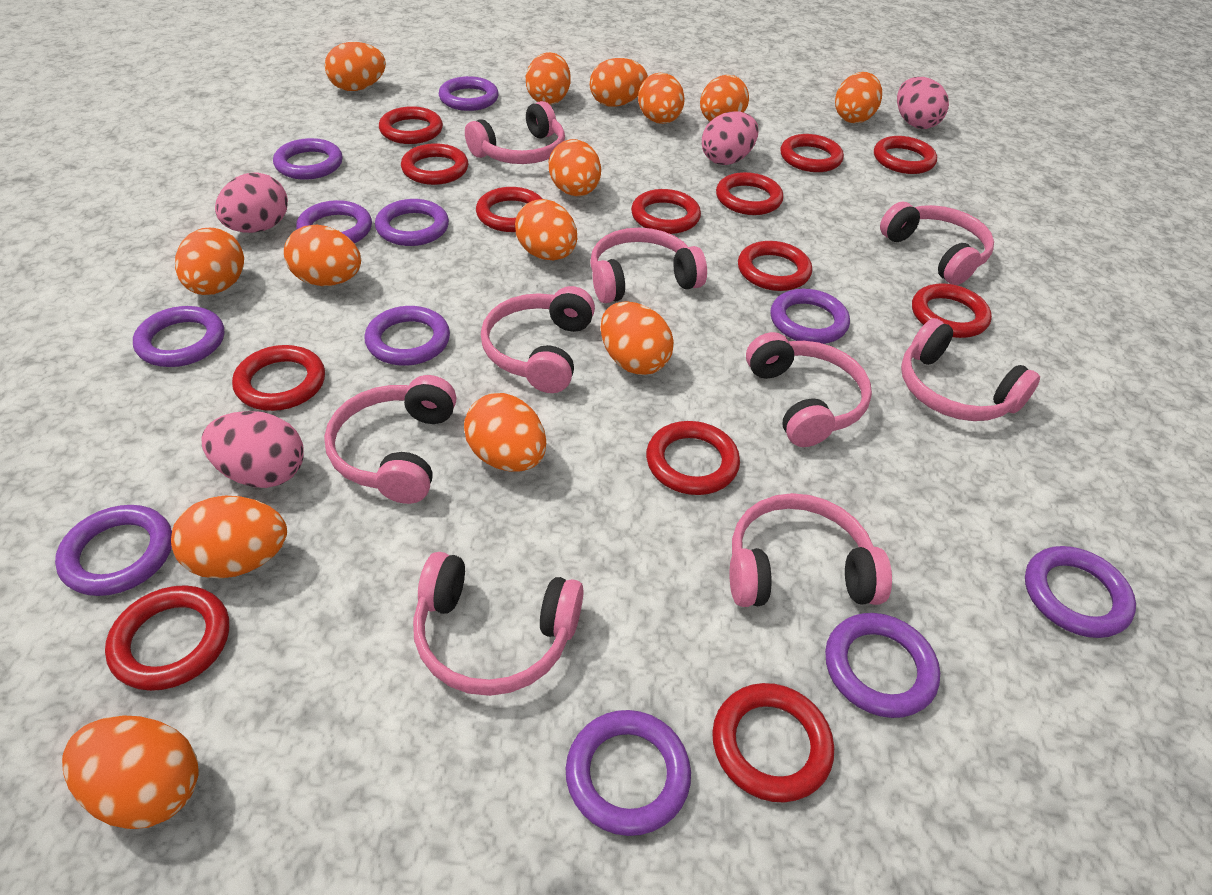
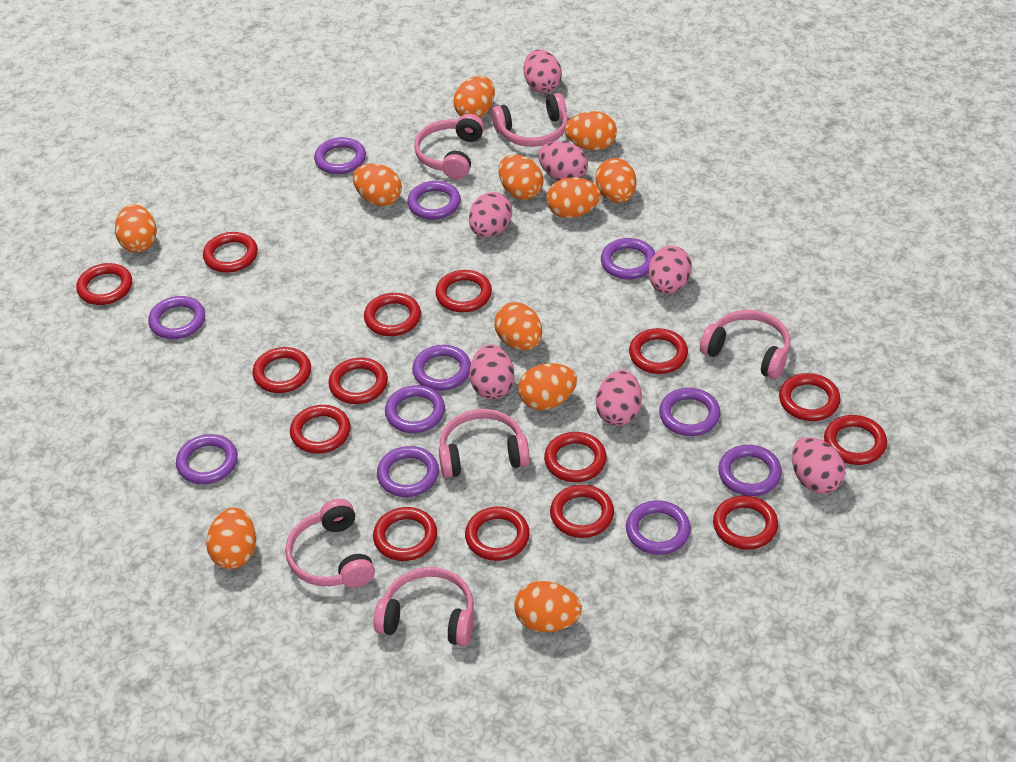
orange egg: [62,715,199,829] [171,495,287,578] [175,228,244,295] [284,225,361,286] [325,42,386,91] [464,393,546,472] [515,199,577,260] [526,52,571,105] [549,139,601,196] [590,58,648,107] [600,302,674,375] [638,73,685,124] [700,75,749,121] [835,72,882,123] = 14 -> [115,204,157,253] [206,508,256,569] [353,163,402,206] [453,76,495,118] [494,302,542,350] [499,154,543,200] [514,581,582,632] [518,363,577,410] [547,177,601,218] [565,111,617,151] [595,158,636,203] = 11
pink egg: [202,411,304,488] [215,172,288,233] [702,111,758,165] [897,77,949,129] = 4 -> [469,192,512,237] [470,344,514,399] [524,49,562,93] [538,141,588,181] [596,370,642,426] [649,246,692,294] [792,437,846,494] = 7
pink headphones: [324,375,457,504] [413,552,584,696] [465,101,565,164] [481,286,595,393] [590,228,707,303] [729,493,892,607] [746,332,872,447] [880,202,994,285] [901,318,1040,421] = 9 -> [285,499,375,588] [374,567,474,646] [414,114,484,179] [439,409,530,478] [491,93,568,147] [700,310,790,379] = 6
red ring: [105,585,229,691] [232,345,325,411] [379,106,443,144] [401,143,468,185] [476,187,543,232] [631,189,701,234] [646,421,740,495] [712,683,834,802] [716,172,783,215] [738,241,812,291] [780,134,844,172] [874,136,937,174] [912,283,992,338] = 13 -> [76,263,132,305] [203,232,258,273] [252,347,311,393] [290,405,351,454] [328,358,388,404] [364,293,421,336] [373,507,437,561] [435,270,492,313] [465,506,530,561] [544,432,607,482] [550,485,614,538] [629,328,688,374] [713,495,778,550] [779,373,841,421] [824,415,887,465] = 15

